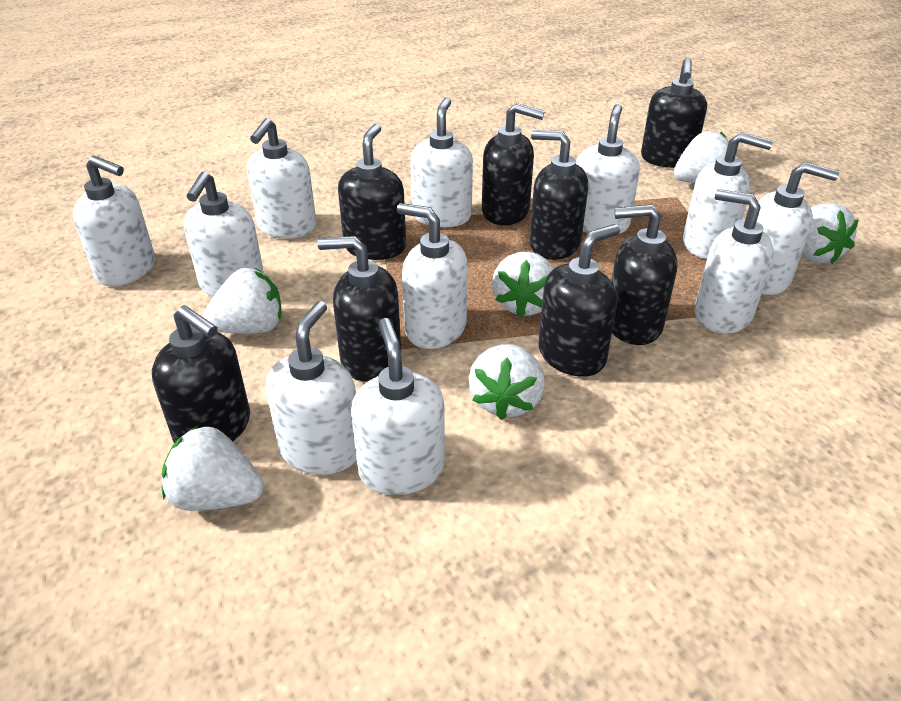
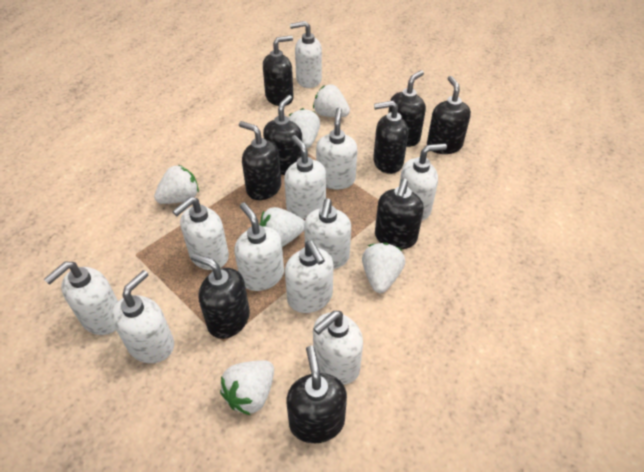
black soap dispenser: [152,305,250,443] [317,236,401,382] [338,124,406,260] [482,103,545,225] [529,130,588,260] [538,224,620,377] [611,204,678,345] [641,58,707,168] = 8 -> [191,253,250,339] [239,121,281,200] [263,35,294,106] [263,95,302,175] [286,346,347,443] [373,101,408,174] [375,178,424,249] [388,70,426,147] [427,76,471,154] = 9

